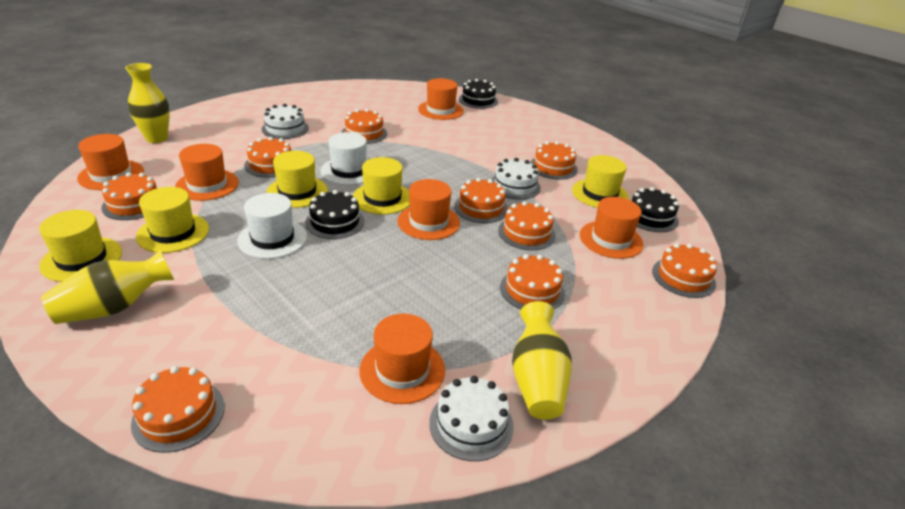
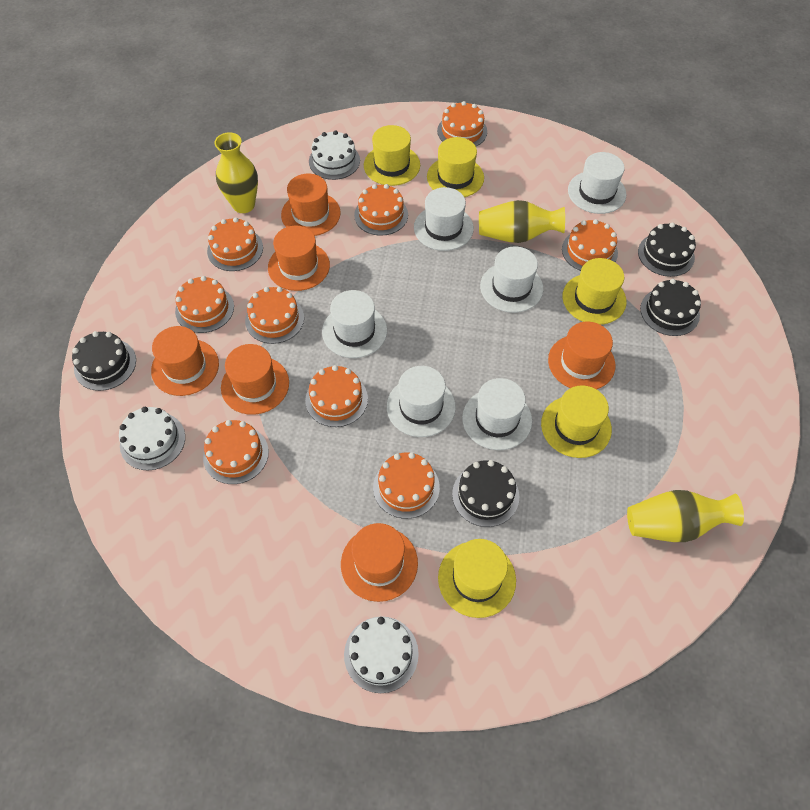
black cake: [305,190,364,239] [459,79,498,109] [632,187,679,232] = 3 -> [72,331,136,391] [452,460,519,527] [638,223,696,277] [640,279,701,336] = 4
white hat: [237,193,307,259] [320,132,367,185] = 2 -> [322,290,387,358] [387,366,456,437] [414,187,474,251] [462,378,532,450] [480,246,543,313] [568,152,626,214] = 6

